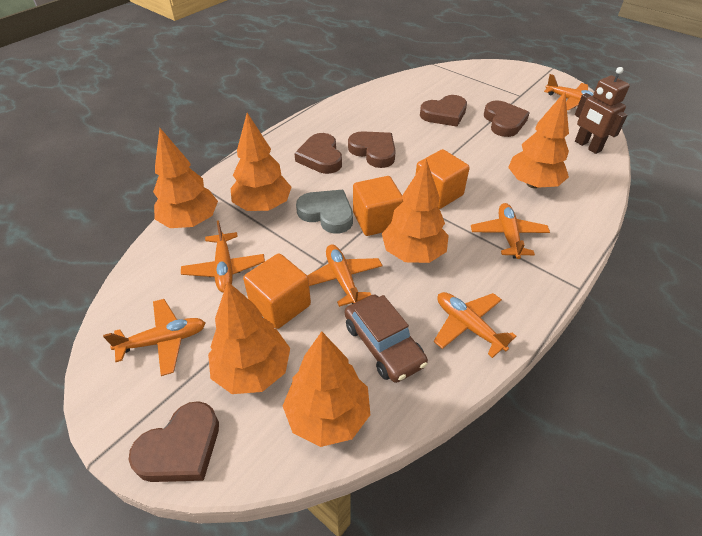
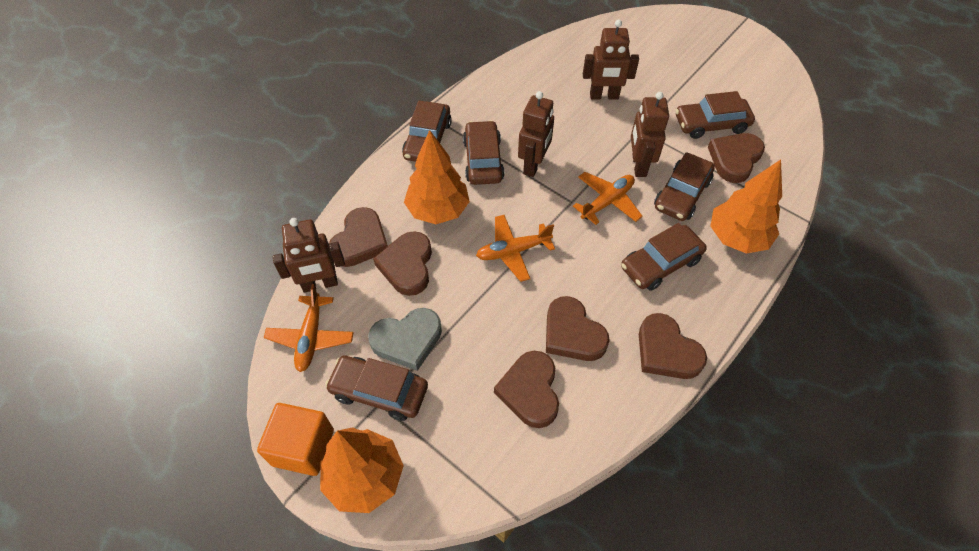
brown car: [345,295,428,383] = 1 -> [325,356,428,421] [402,101,452,162] [463,120,505,185] [621,223,707,291] [654,152,715,221] [675,91,755,139] = 6
brown heart: [128,401,219,482] [294,133,342,174] [348,131,396,168] [420,95,467,127] [484,101,530,137] = 5 -> [329,207,388,267] [373,231,432,296] [494,351,559,428] [546,296,610,361] [639,313,707,379] [708,133,765,183] = 6
brown robot: [575,67,630,154] = 1 -> [273,218,345,293] [518,91,554,177] [583,20,639,100] [631,92,669,177] = 4
orange cube: [243,253,311,329] [353,176,403,236] [416,149,470,209] = 3 -> [257,403,334,476] = 1
orange plane: [103,299,205,376] [181,220,265,293] [307,244,383,307] [434,292,516,358] [471,203,550,259] [544,74,594,110] = 6 -> [264,284,354,372] [476,215,555,282] [573,172,643,225] = 3
orange tree: [153,128,218,228] [208,281,290,394] [231,113,292,211] [283,331,370,447] [382,159,449,263] [508,92,569,188] = 6 -> [320,427,404,513] [404,130,470,224] [710,160,782,254] = 3

